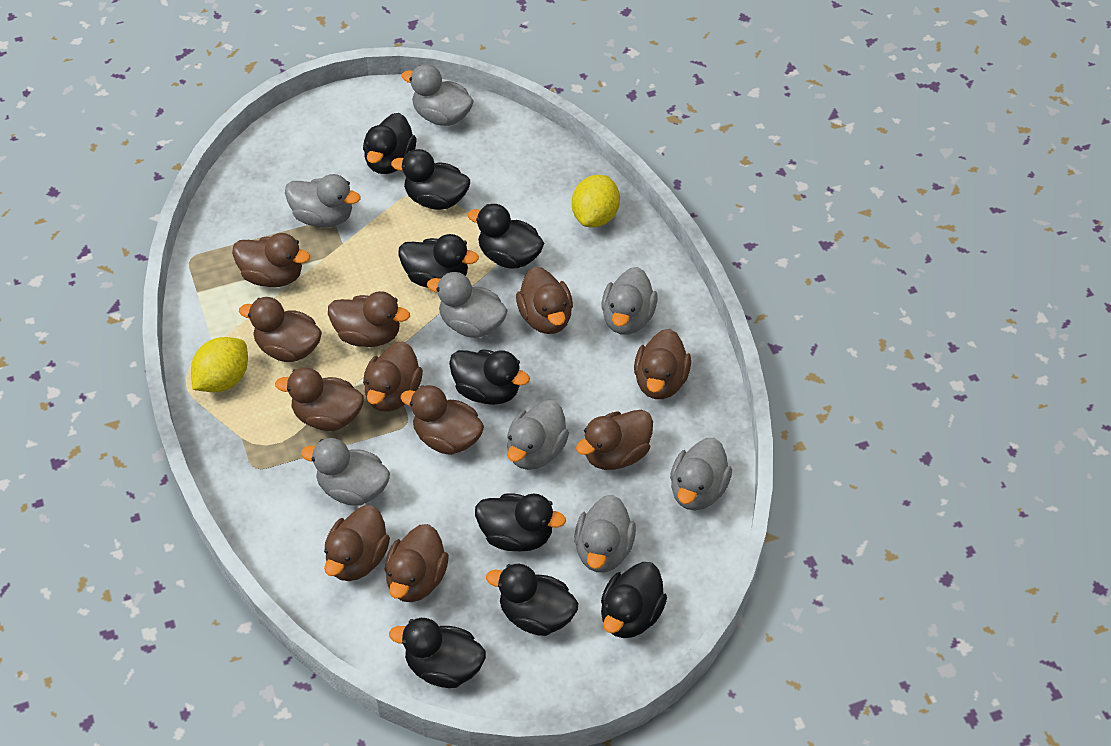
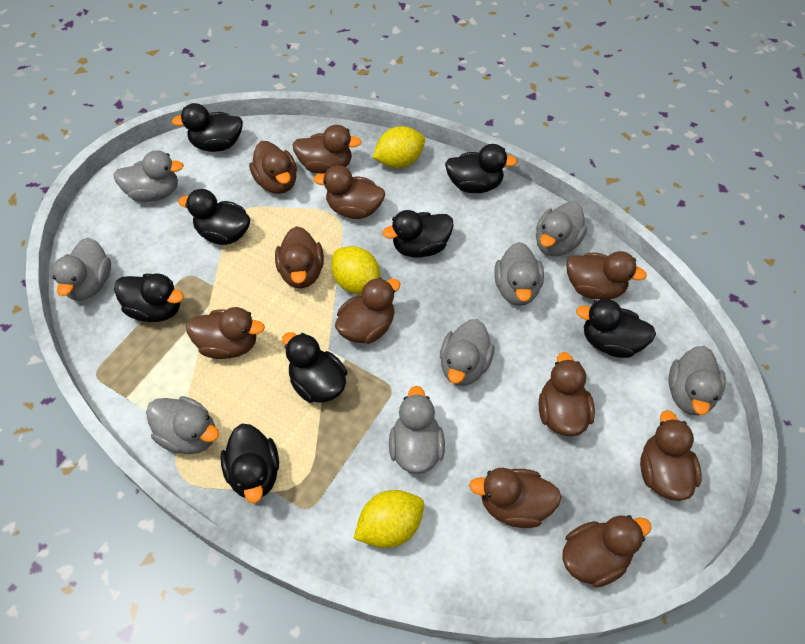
black duck: [363,113,417,174] [389,618,486,688] [391,149,470,210] [398,234,479,288] [449,350,530,405] [467,204,544,268] [475,494,566,551] [486,564,578,636] [601,562,667,638] = 9 -> [114,273,184,322] [172,103,243,152] [178,189,250,245] [220,424,279,503] [282,332,347,403] [382,210,454,258] [445,144,517,193] [576,299,656,358] = 8
yellow lemon: [191,337,248,392] [572,175,620,227] = 2 -> [331,246,380,294] [353,490,424,548] [372,126,425,168] = 3

